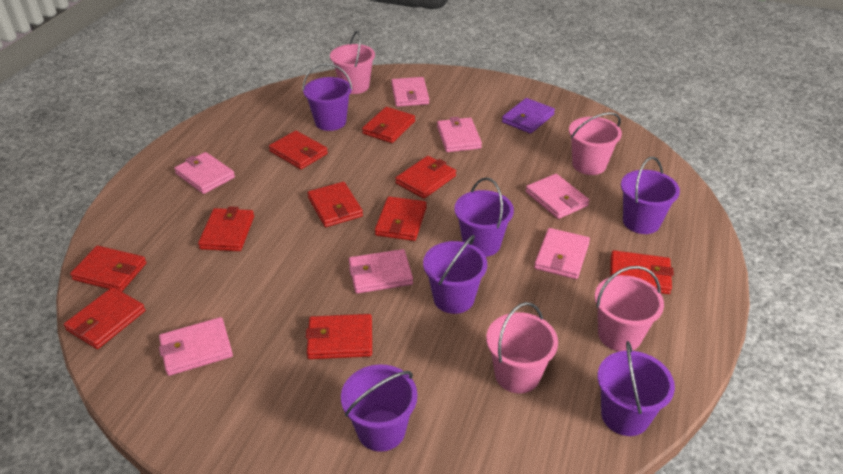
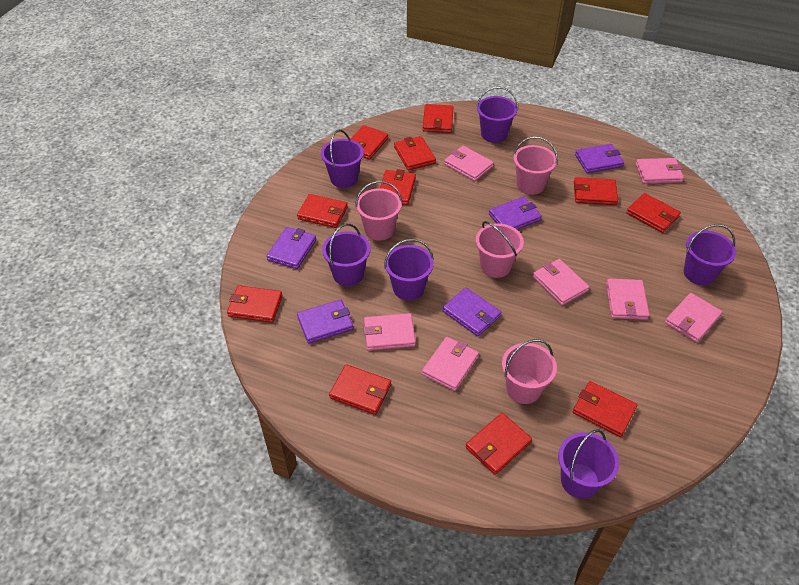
purple wallet: [502,98,555,134] = 1 -> [266,227,316,269] [297,299,354,344] [442,288,501,336] [489,196,542,230] [575,144,624,173] = 5
red wallet: [64,287,145,349] [70,246,146,292] [198,206,254,251] [269,131,328,169] [306,314,372,359] [307,182,363,227] [362,107,415,143] [375,196,427,241] [395,156,456,199] [610,250,674,294] = 10 -> [227,285,283,323] [297,194,348,228] [329,364,391,415] [350,125,388,160] [380,169,416,205] [394,136,436,170] [423,104,453,133] [465,413,532,475] [573,381,637,437] [574,177,618,205] [626,193,681,233] = 11

